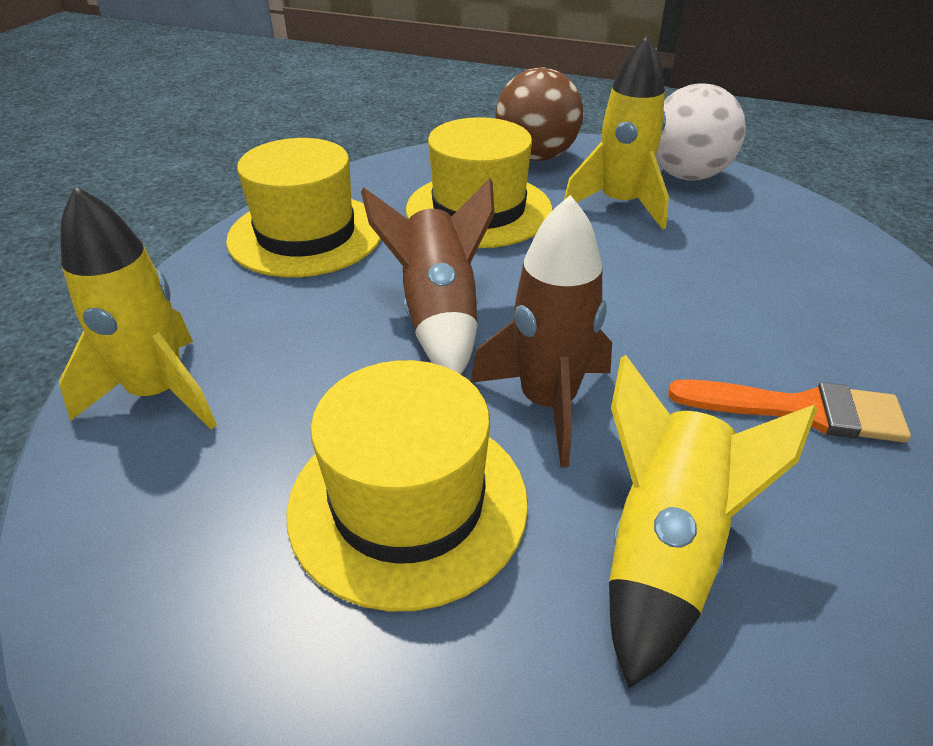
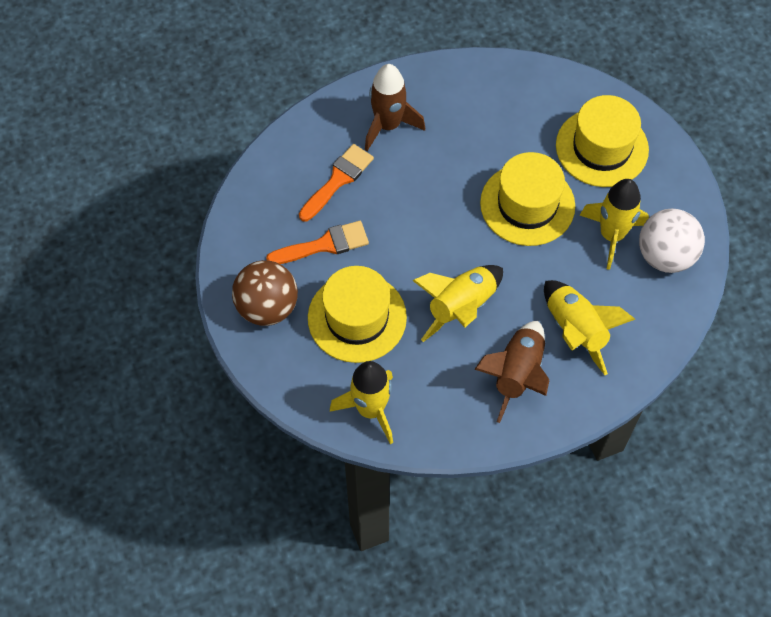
orange brush: [668,379,911,443] = 1 -> [266,221,369,264] [299,144,374,222] = 2
yellow rocket: [59,186,217,429] [564,36,669,230] [609,355,817,688] = 3 -> [330,361,393,444] [412,265,503,342] [544,280,635,375] [580,179,649,270] = 4

